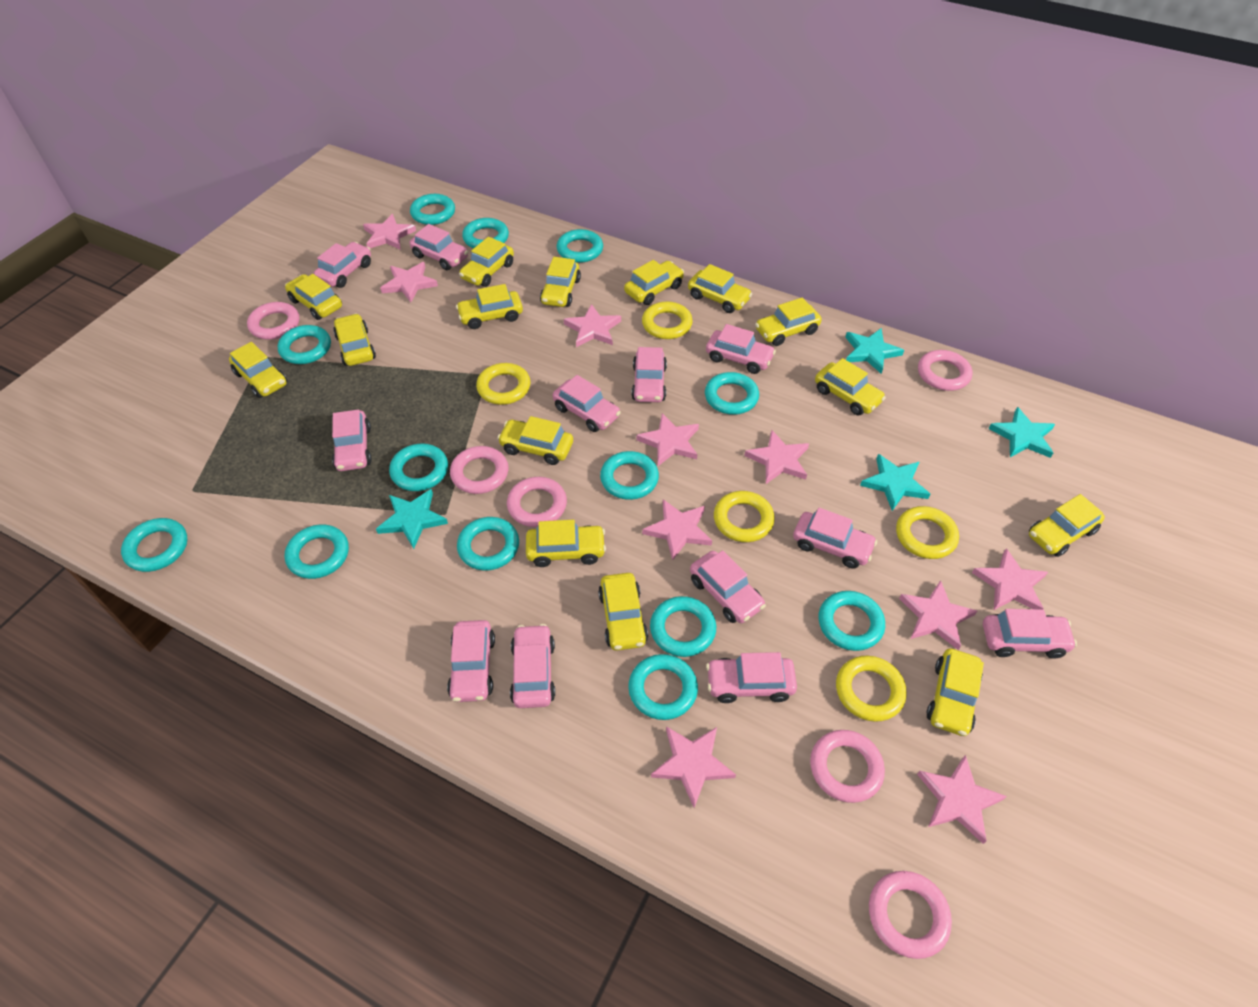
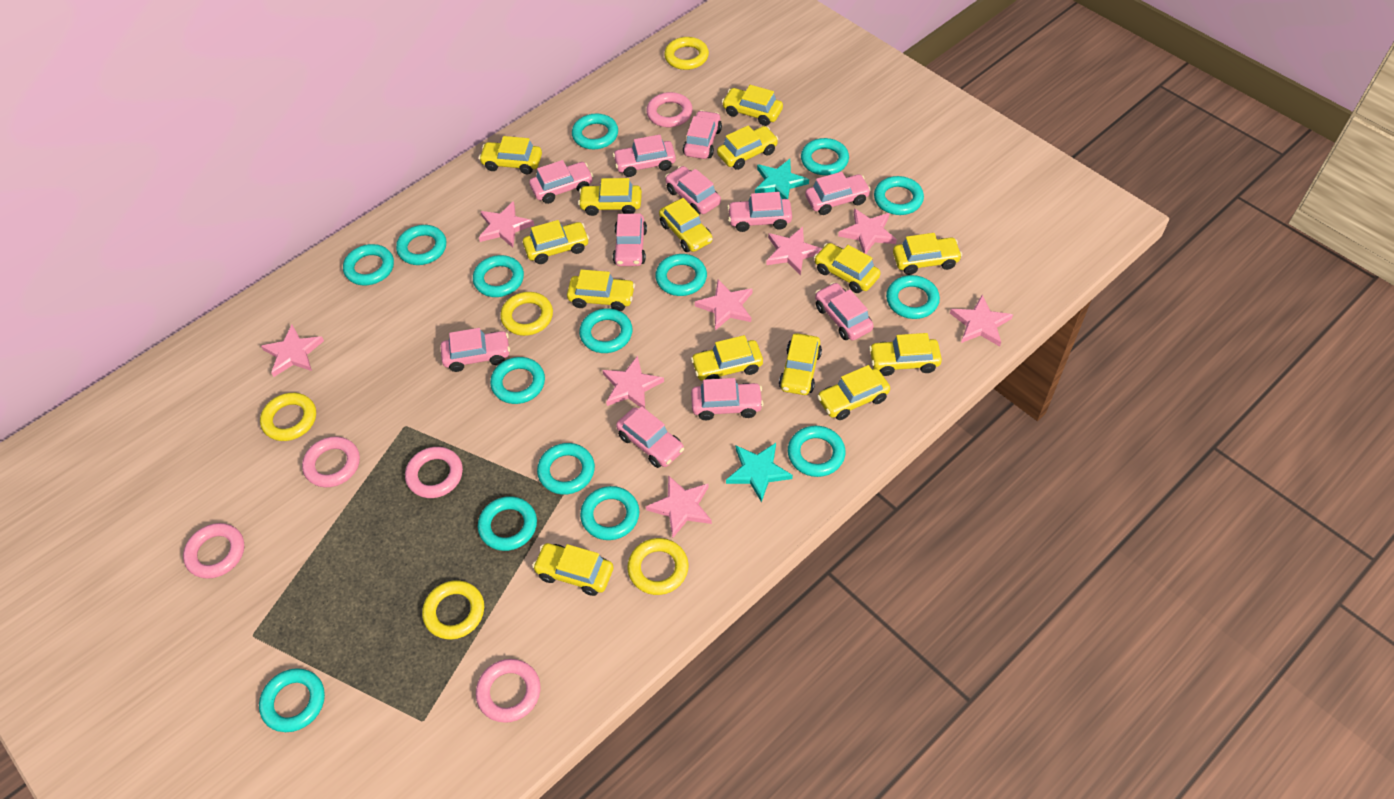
pink car: [314,242,371,288] [332,410,372,471] [410,224,468,270] [447,620,495,702] [510,624,555,708] [553,375,621,432] [631,347,667,402] [690,550,766,623] [706,324,776,374] [706,652,797,703] [793,508,877,568] [983,609,1077,659] = 12 -> [441,328,510,372] [529,160,593,204] [613,135,676,177] [613,213,647,266] [616,406,684,468] [665,166,721,214] [683,110,722,159] [691,378,764,420] [727,192,792,232] [805,172,871,215] [815,282,874,340] = 11
pink ring: [247,302,299,340] [450,446,508,494] [507,477,567,527] [810,730,885,803] [869,871,952,959] [918,350,972,391] = 6 -> [183,523,244,579] [302,436,360,487] [405,447,463,498] [476,659,540,723] [646,92,693,127] = 5
pink star: [363,214,416,250] [380,262,438,302] [564,304,621,347] [636,413,699,466] [642,499,712,561] [651,726,736,808] [744,430,809,484] [899,580,977,650] [917,755,1007,844] [972,548,1048,610] = 10 -> [261,325,324,377] [479,201,534,247] [602,356,664,408] [646,475,712,538] [695,280,752,330] [767,227,822,275] [838,208,897,254] [950,295,1013,346] = 8
turquoise ring: [121,518,187,572] [278,325,331,364] [285,524,349,579] [389,443,448,491] [410,194,455,225] [457,517,519,571] [462,218,509,248] [557,229,603,263] [600,451,659,500] [628,654,698,720] [650,596,716,657] [705,372,759,415] [819,591,885,651] = 13 -> [259,668,325,732] [343,244,394,285] [396,225,446,265] [473,255,524,297] [478,496,537,551] [490,357,545,404] [537,443,595,495] [572,114,618,149] [579,308,633,353] [580,486,639,540] [655,254,707,296] [788,426,846,477] [801,138,849,175] [874,176,924,215] [886,275,940,319] = 15
turquoise star: [376,489,448,549] [845,328,904,374] [860,454,930,511] [989,407,1055,458] = 4 -> [726,443,793,502] [755,159,809,199] = 2
yellow car: [229,342,287,398] [285,274,342,320] [333,313,376,366] [456,284,523,329] [459,237,514,287] [497,416,573,465] [526,520,606,567] [540,257,581,307] [598,573,648,651] [624,260,684,305] [688,264,752,313] [755,297,822,346] [815,358,886,415] [926,648,984,736] [1029,494,1105,557] = 15 -> [479,136,542,174] [523,220,589,264] [532,543,613,596] [567,269,635,311] [578,178,642,216] [659,198,713,252] [691,335,763,380] [717,125,778,170] [722,85,783,126] [779,333,822,395] [814,243,881,293] [817,365,890,420] [869,333,942,376] [893,233,962,275] = 14

